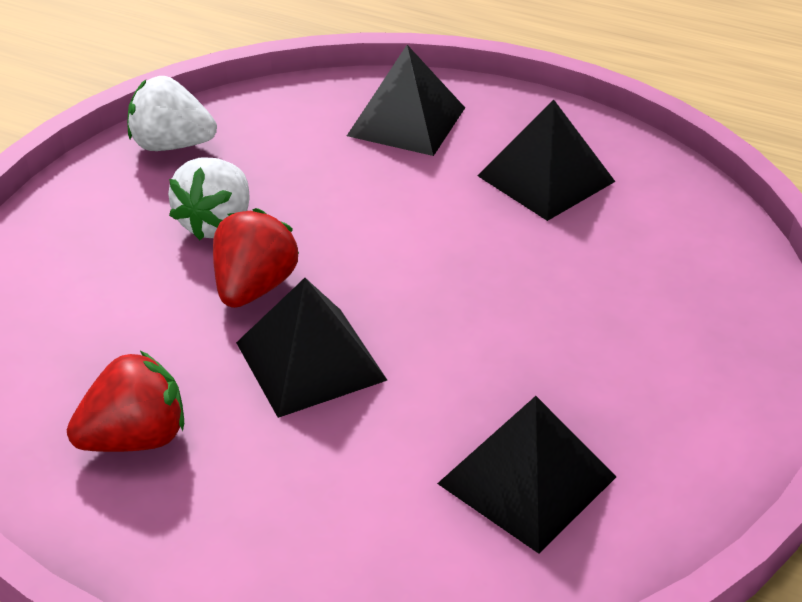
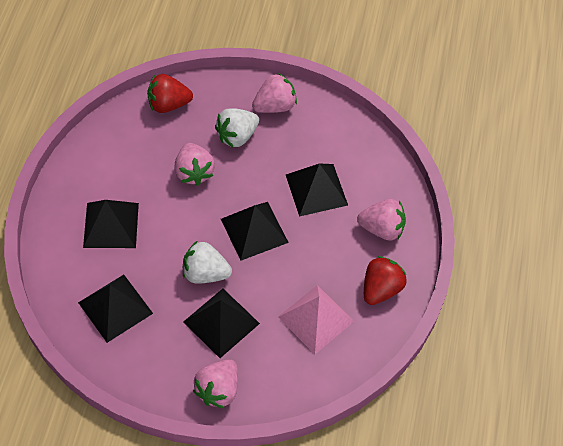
black pyramid: [236,278,387,418] [347,45,465,156] [437,396,616,554] [478,100,615,221] = 4 -> [78,275,153,343] [83,200,139,248] [183,289,260,358] [221,202,289,260] [286,163,348,217] = 5
pink pyramid: none = 0 -> [278,285,354,354] = 1
pink strawberry: none = 0 -> [174,143,215,186] [193,359,238,409] [252,73,297,113] [357,199,406,241] = 4

